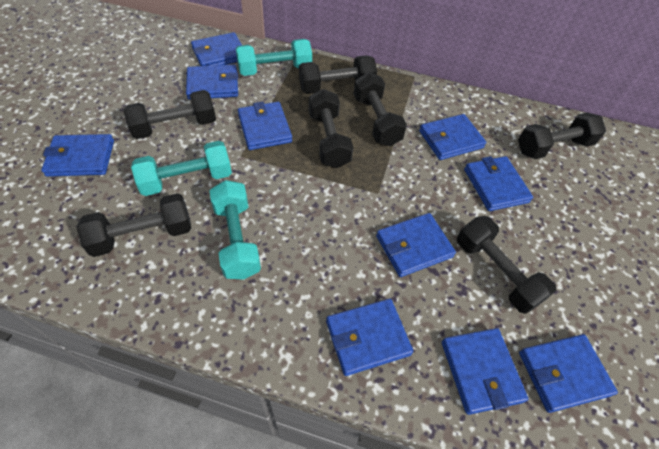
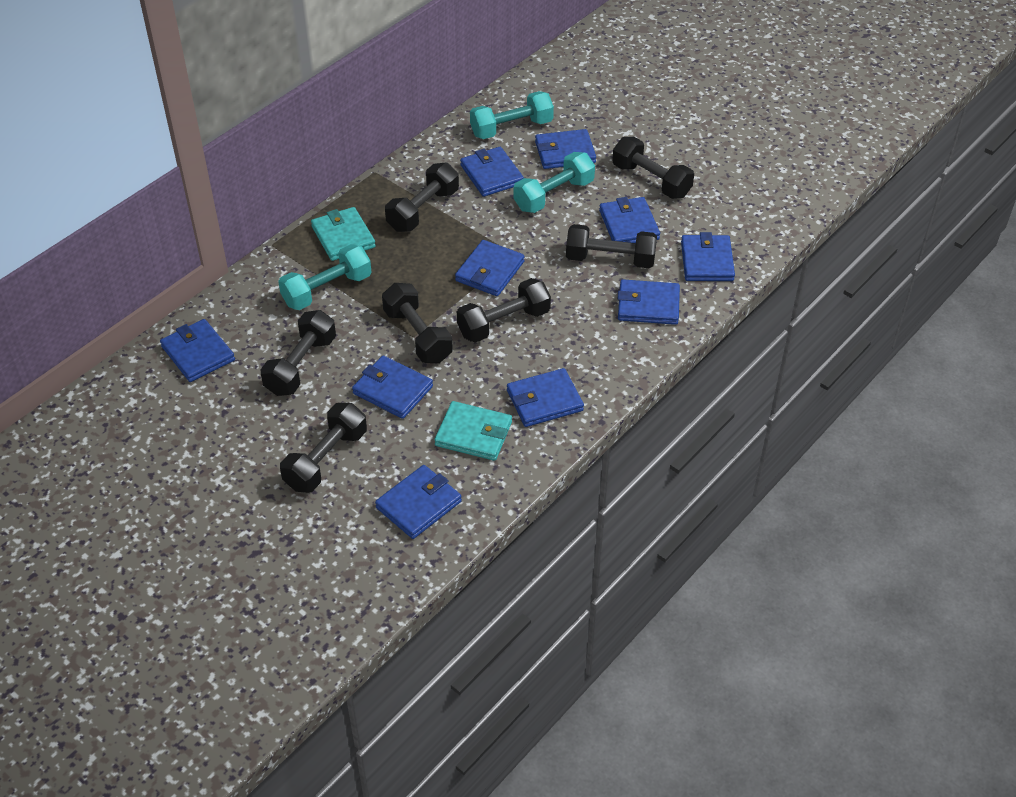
turquoise wallet: none = 0 -> [311,207,376,261] [434,401,512,461] = 2

